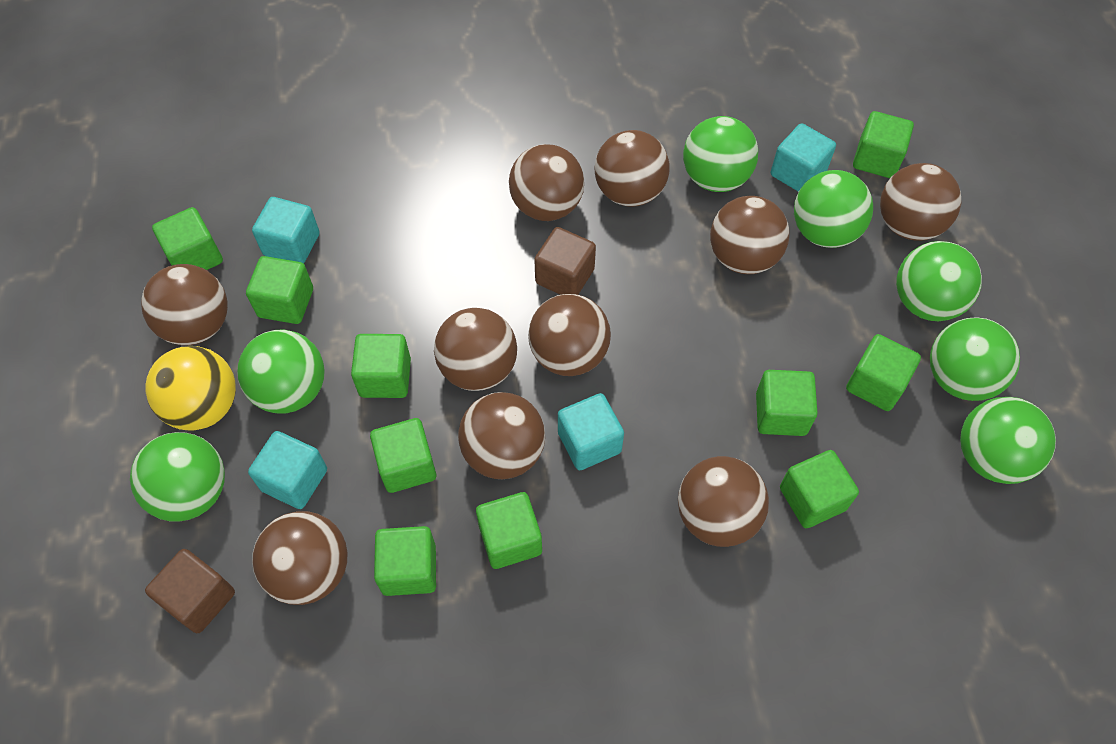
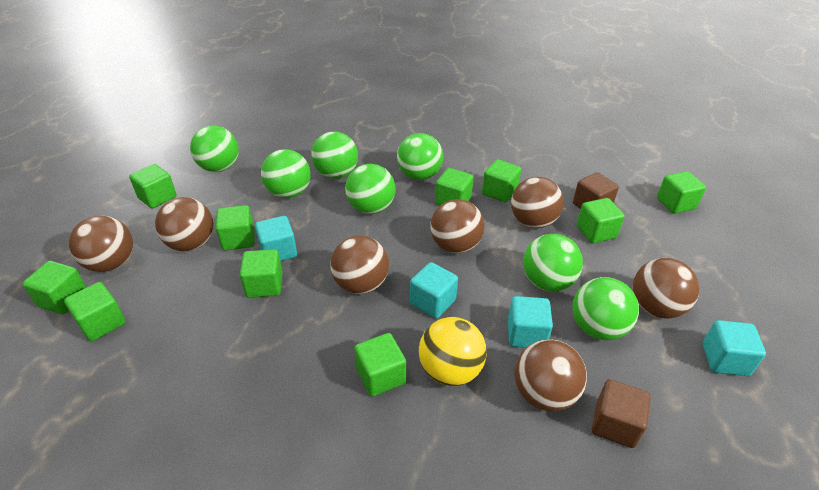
brown ball: [141,264,228,345] [252,511,348,605] [434,308,517,391] [458,392,545,479] [509,144,584,221] [528,294,611,376] [594,130,670,207] [678,456,769,547] [710,196,789,274] [880,163,961,241] = 10 -> [69,216,133,272] [155,197,213,251] [330,236,389,294] [430,199,485,253] [511,177,564,228] [514,339,587,412] [633,258,699,319] = 7

